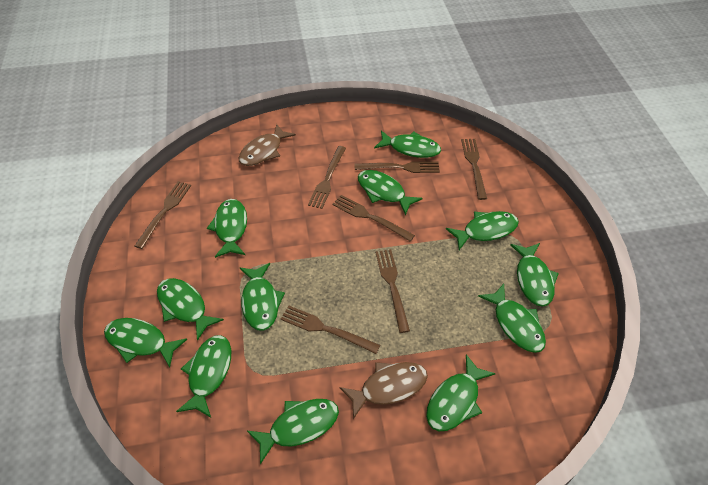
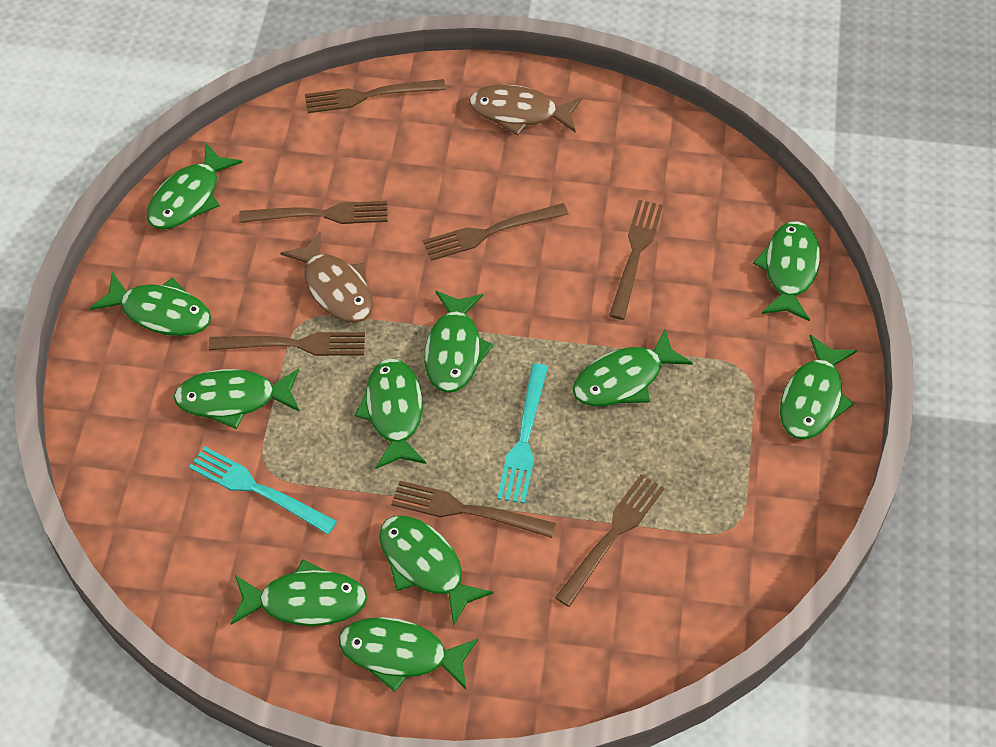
green fish: [104,318,187,367] [157,278,224,341] [176,335,231,418] [207,199,247,258] [240,263,285,331] [247,399,339,465] [358,170,423,216] [374,130,441,158] [426,354,496,431] [446,211,519,250] [478,284,546,353] [510,243,559,307] = 12 -> [90,272,211,336] [147,143,243,229] [174,368,300,429] [231,559,367,626] [339,617,478,692] [354,358,427,469] [379,516,494,626] [424,291,494,393] [573,329,693,406] [753,221,820,321] [780,335,857,440] = 11
turquoise fork: none = 0 -> [189,447,337,535] [497,363,548,504] = 2

